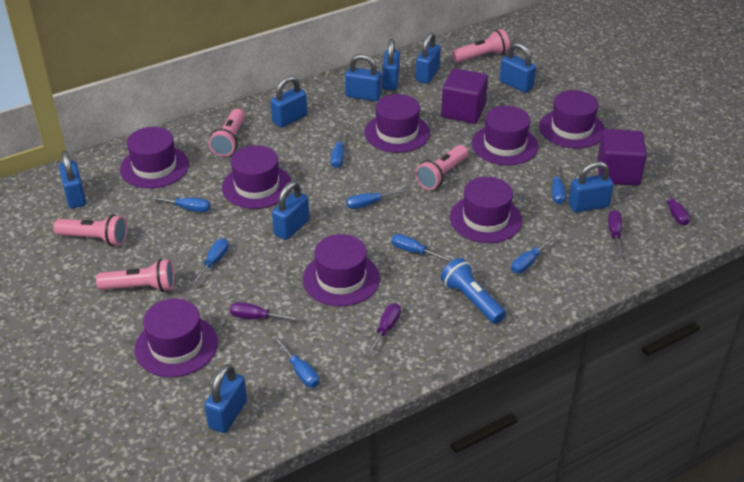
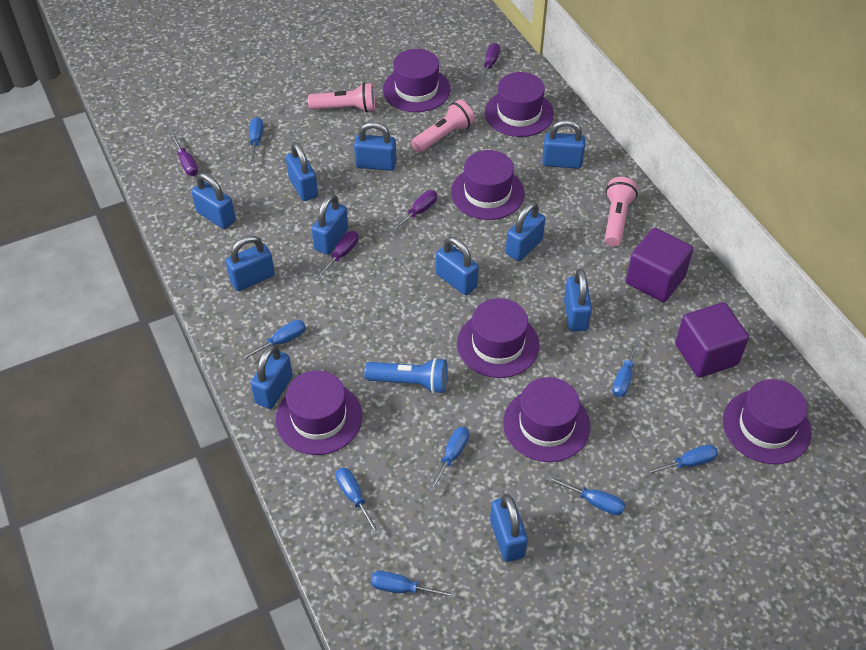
blue padlock: [59,151,86,208] [204,364,247,433] [271,76,307,128] [272,181,309,240] [345,54,381,101] [382,39,400,90] [416,32,441,84] [500,42,536,93] [568,161,614,212] = 9 -> [191,173,236,229] [226,235,275,291] [251,344,293,409] [286,142,318,201] [311,194,348,255] [354,122,396,171] [436,237,479,295] [490,494,528,562] [506,202,545,261] [542,120,585,169] [564,269,592,331] = 11
pink flashlight: [53,215,128,246] [96,259,175,292] [209,109,245,157] [415,145,468,190] [452,29,510,63] = 5 -> [308,83,375,113] [411,100,475,153] [605,177,638,247] = 3
purple hat: [120,127,189,189] [135,299,218,377] [222,145,291,209] [303,234,380,306] [365,94,430,153] [450,177,522,243] [472,106,539,165] [539,90,605,148] = 8 -> [275,370,362,455] [383,49,451,112] [451,150,525,220] [457,298,539,378] [485,72,554,137] [503,377,590,462] [723,379,811,464] = 7

